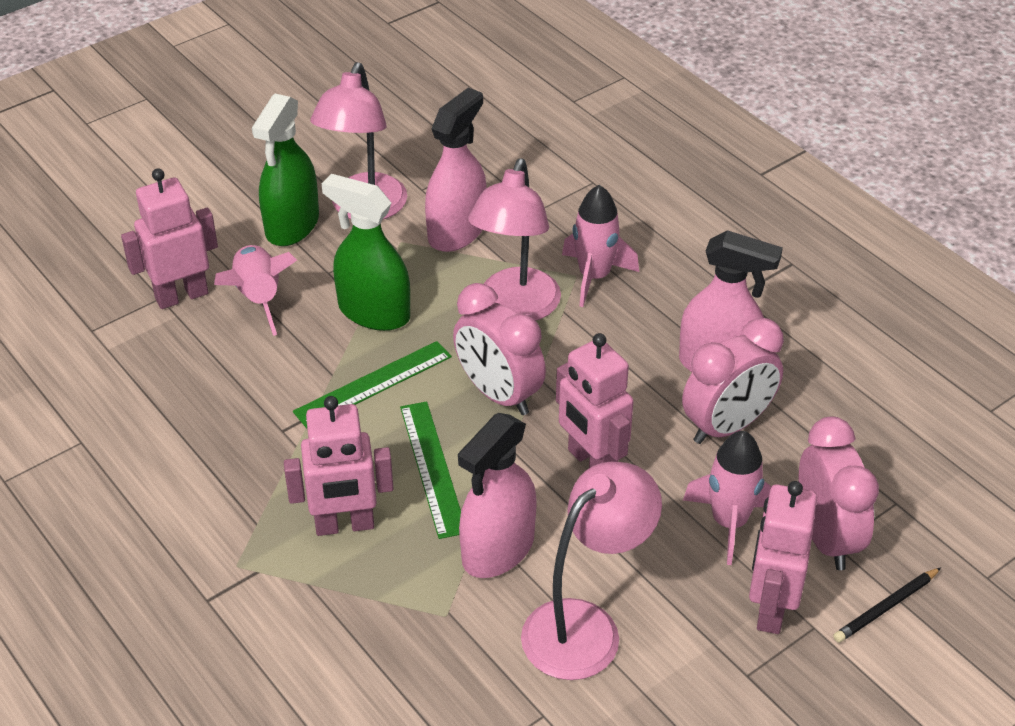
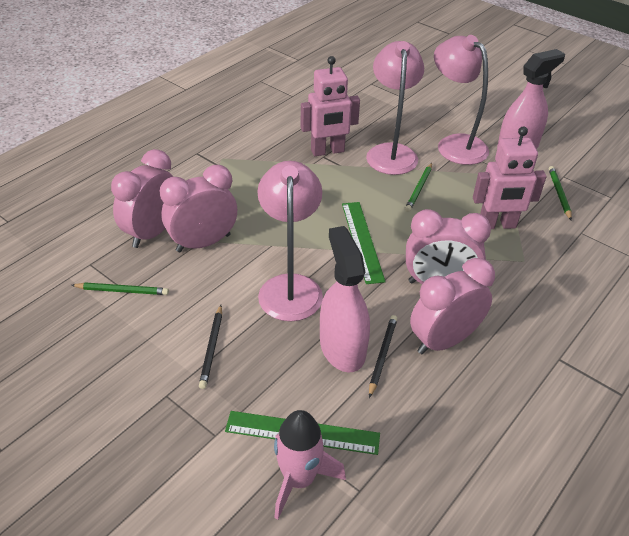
black pencil: [833,567,941,643] = 1 -> [199,305,222,389] [369,315,397,398] = 2
green pencil: none = 0 -> [71,282,169,295] [405,163,432,212] [549,166,572,220] = 3
green spray bottle: [252,94,319,246] [322,174,410,331] = 2 -> none = 0
pink clock: [453,283,546,415] [682,318,784,444] [798,417,879,570] = 3 -> [111,149,173,248] [160,165,237,252] [406,209,491,284] [410,258,495,354] = 4
pink robot: [121,168,218,309] [284,396,394,536] [556,333,634,468] [749,481,817,634] = 4 -> [301,56,360,156] [473,126,547,229] = 2
pink rocket: [214,245,297,336] [562,185,639,307] [683,431,772,565] = 3 -> [274,410,346,520] = 1
pink spray bottle: [425,88,486,252] [458,413,537,578] [679,230,783,372] = 3 -> [320,226,370,372] [497,49,565,149] = 2

